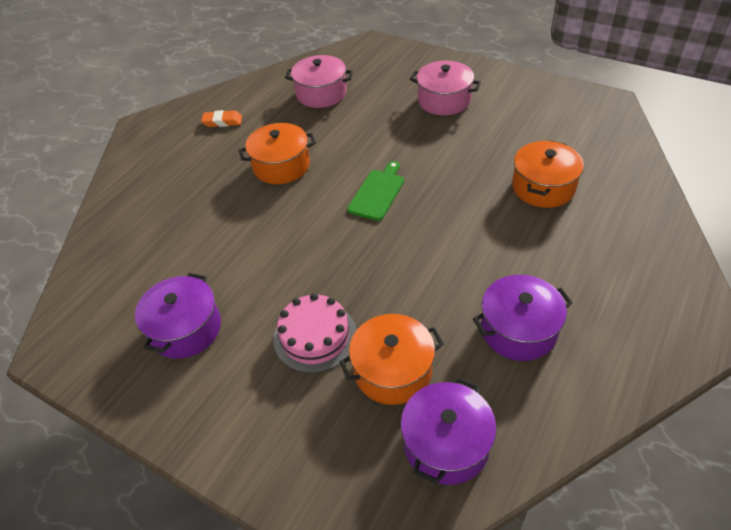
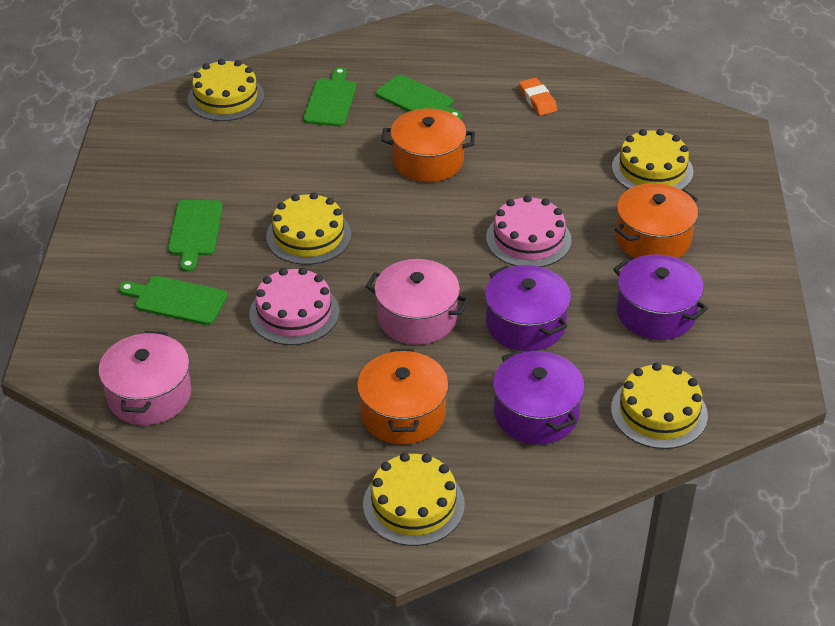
green cutting board: [347,161,404,221] = 1 -> [119,276,228,325] [168,200,223,272] [303,67,356,127] [376,75,462,119] = 4
pink cake: [273,293,356,373] = 1 -> [249,267,339,345] [486,195,572,267] = 2
yellow cake: none = 0 -> [187,59,264,121] [266,192,351,265] [363,453,465,546] [611,362,708,449] [612,129,693,190] = 5

